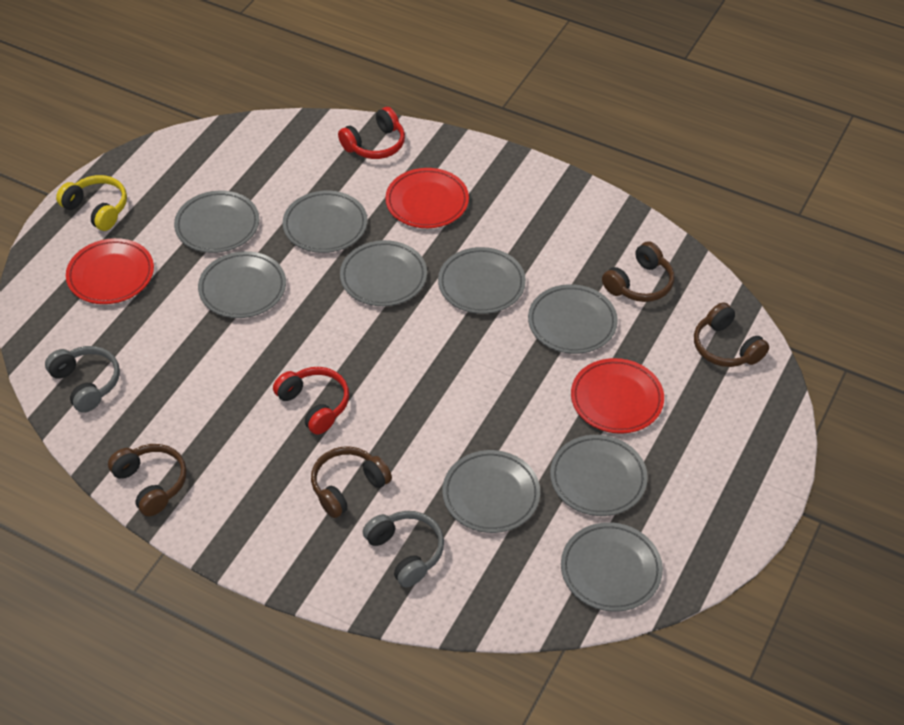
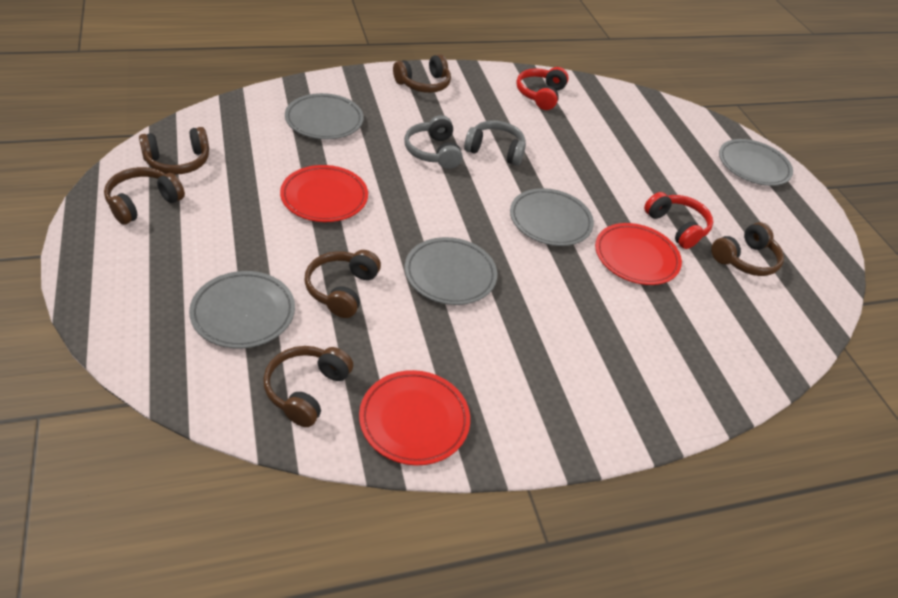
brown headphones: [108,444,187,516] [311,446,392,518] [602,241,675,302] [694,302,769,367] = 4 -> [104,167,185,225] [139,127,209,175] [263,346,353,427] [305,250,381,318] [393,54,451,93] [711,222,784,276] = 6
grey plate: [174,191,259,253] [198,251,286,318] [283,191,367,253] [340,240,427,306] [438,247,526,314] [442,450,540,533] [528,284,618,354] [550,435,648,516] [561,522,663,612] = 9 -> [189,271,295,348] [285,93,364,139] [405,237,497,305] [510,188,594,246] [719,139,793,186] = 5
yellow headphones: [56,175,127,231] = 1 -> none = 0

